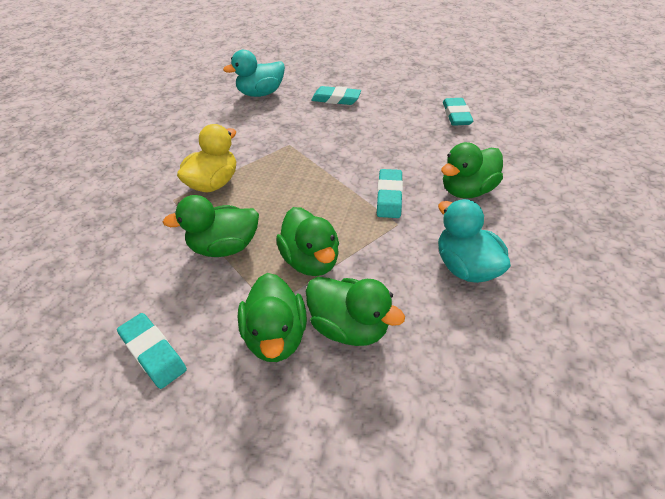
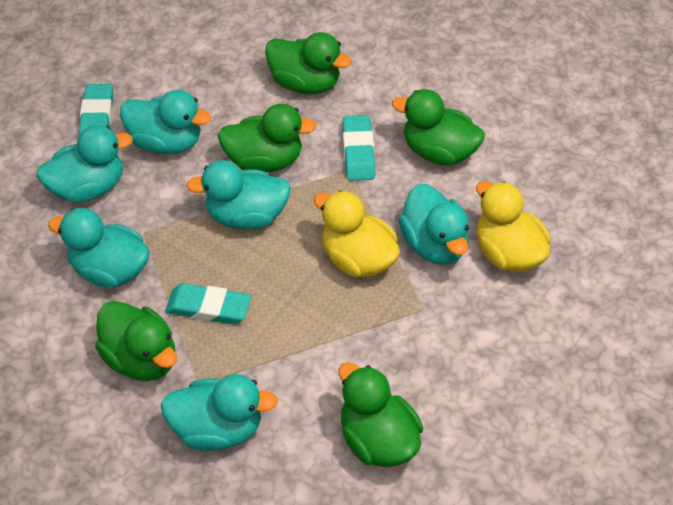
turquoise duck: [223,50,285,97] [438,199,511,283] = 2 -> [36,125,133,203] [48,208,150,288] [120,90,211,154] [161,374,278,451] [186,160,291,230] [399,184,469,265] = 6
turquoise eraser: [117,313,187,389] [311,86,361,105] [377,169,403,218] [443,98,473,126] = 4 -> [78,84,113,136] [165,283,251,324] [342,115,375,181] = 3
yellow duck: [177,124,236,192] = 1 -> [314,190,400,277] [476,181,551,272] = 2

